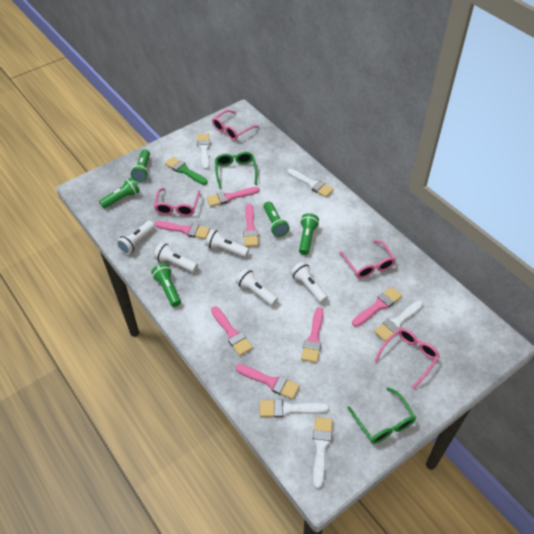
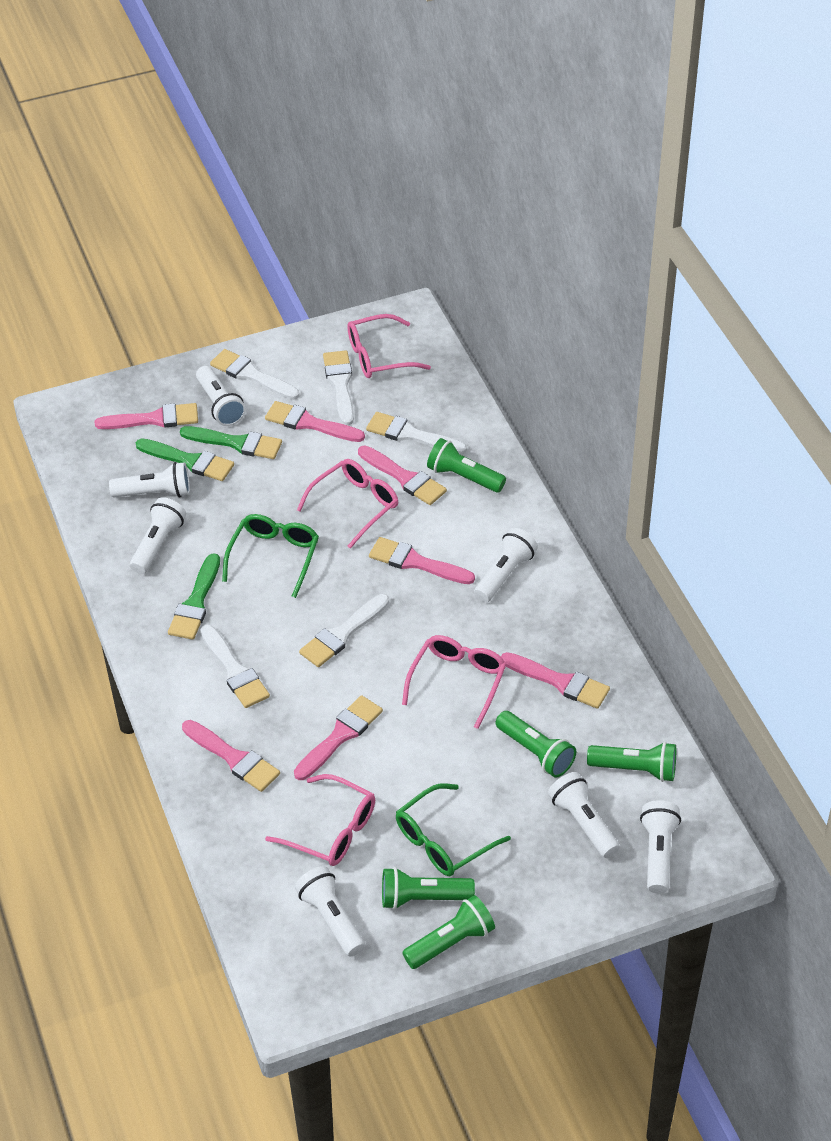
green brush: [165,157,208,185] = 1 -> [136,438,234,481] [168,553,220,640] [180,426,282,459] = 3
white flashlight: [116,221,155,255] [154,242,198,272] [205,229,249,257] [236,268,278,306] [290,262,328,303] = 5 -> [109,462,190,497] [130,497,186,574] [196,366,246,426] [295,866,365,956] [474,528,538,602] [548,772,620,858] [640,800,681,894] = 7

